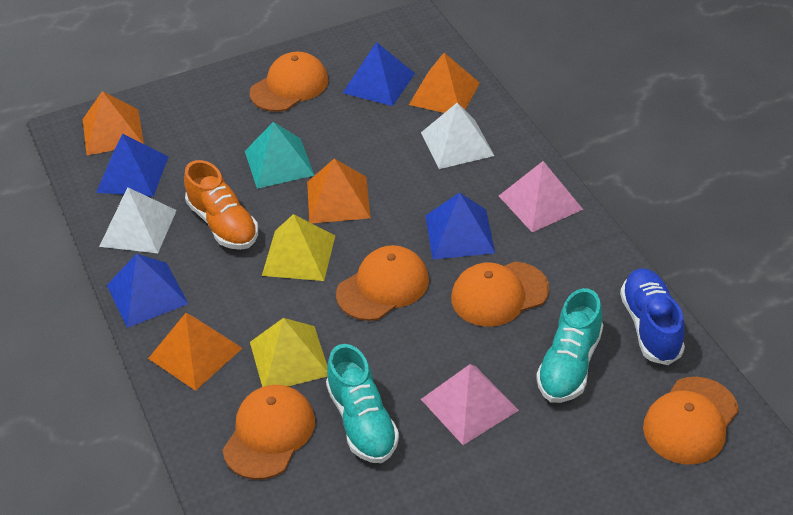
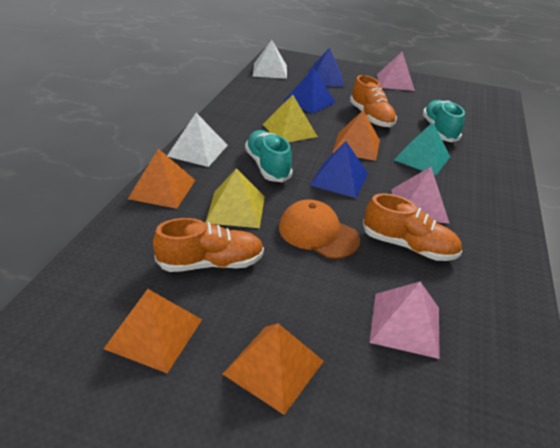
blue pyramid: [96,133,168,197] [107,254,188,328] [343,42,415,106] [425,193,495,260] = 4 -> [284,68,336,114] [308,47,344,87] [310,141,368,198] = 3
blue shoe: [620,268,685,365] = 1 -> none = 0
orange cap: [223,385,315,480] [250,52,329,112] [336,245,429,321] [451,261,549,327] [643,377,739,465] = 5 -> [279,200,360,259] = 1
orange shoe: [184,160,258,250] = 1 -> [153,218,264,272] [350,75,397,127] [363,193,462,261] = 3
pink pyramid: [421,364,519,445] [499,161,583,232] = 2 -> [369,282,440,359] [377,52,415,91] [391,167,449,223] = 3

